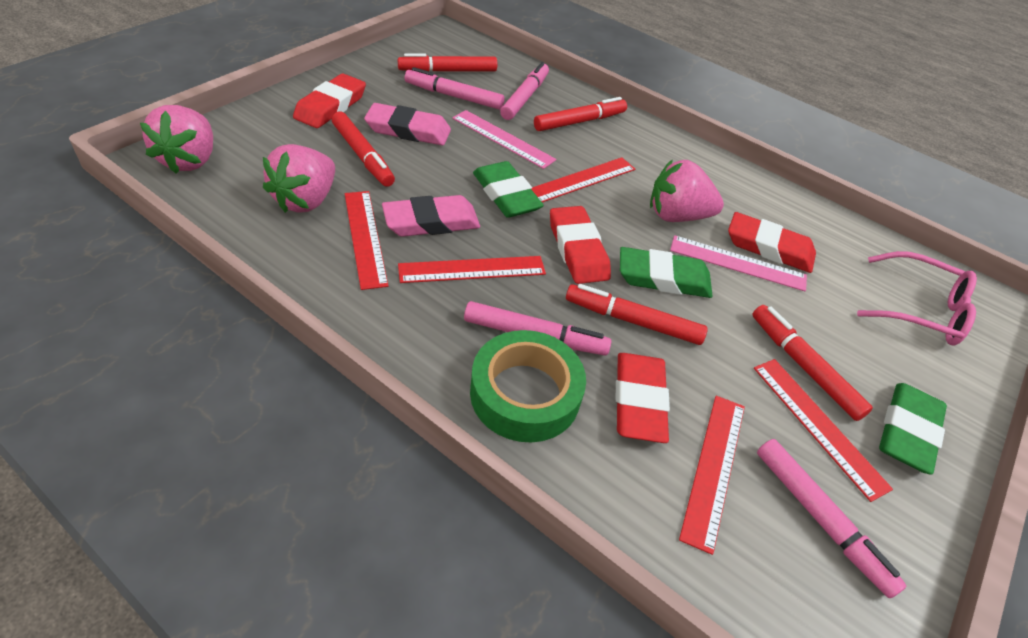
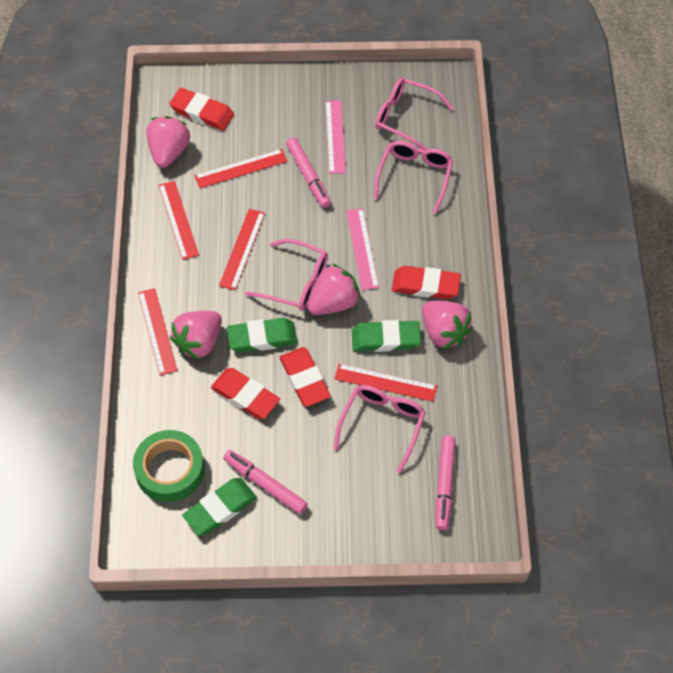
pink eraser: [364,103,451,145] [382,195,480,237] = 2 -> none = 0
pink glasses: [857,251,977,346] = 1 -> [245,239,328,311] [334,385,426,473] [374,141,453,214] [375,78,453,150] = 4
pink marker: [405,67,505,110] [464,301,612,356] [500,62,549,120] [757,439,906,598] = 4 -> [223,450,307,514] [286,138,331,208] [436,435,455,530] = 3
pink strawberry: [140,105,213,174] [263,144,335,213] [650,159,724,222] = 3 -> [146,116,190,168] [170,311,222,360] [307,264,361,315] [422,301,473,349] = 4
red marker: [332,112,395,187] [398,53,498,71] [534,97,627,131] [566,284,708,345] [752,305,873,421] = 5 -> none = 0

